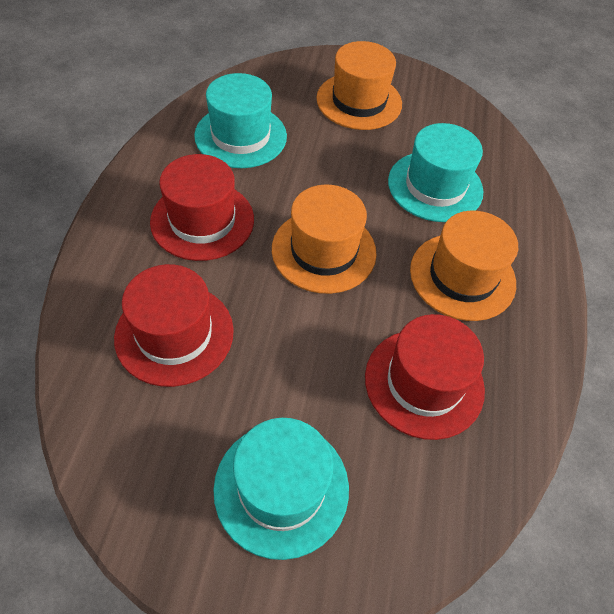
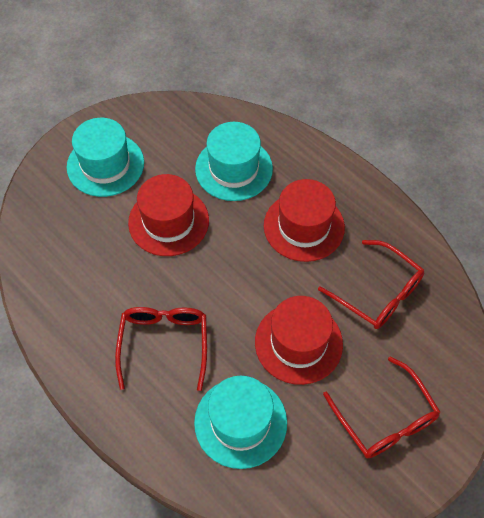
orange hat: [272,185,377,294] [316,41,402,130] [410,210,518,321] = 3 -> none = 0
red glasses: none = 0 -> [115,307,207,391] [318,240,424,329] [323,357,440,458] = 3

